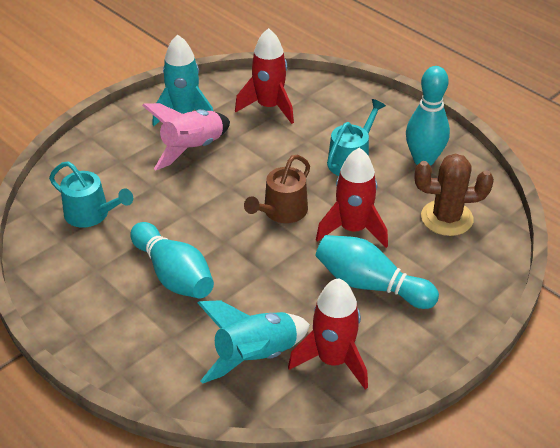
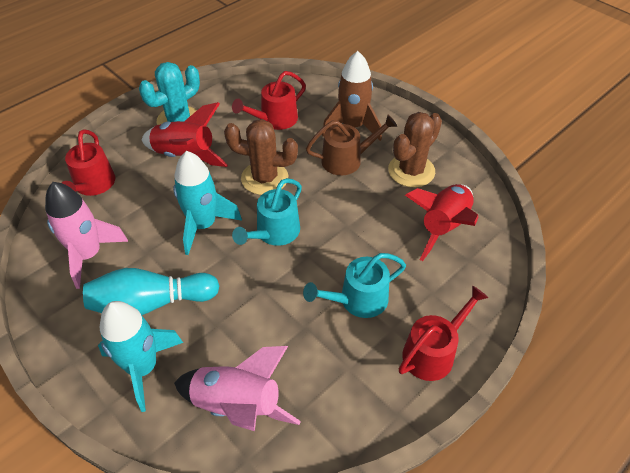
brown cactus: [415,154,494,236] = 1 -> [224,119,298,195] [388,112,442,187] = 2
brown rocket: none = 0 -> [322,51,382,141] = 1
pink rocket: [142,103,230,170] = 1 -> [45,182,129,289] [174,346,301,431] = 2
red rocket: [235,28,294,124] [288,278,368,390] [316,147,388,248] = 3 -> [142,102,228,167] [405,184,478,261] = 2
red watering can: none = 0 -> [62,129,116,196] [232,71,306,130] [399,286,488,381] = 3
turquoise bowling pin: [130,222,214,299] [316,235,439,309] [406,66,450,166] = 3 -> [83,268,219,315] = 1
turquoise cactus: none = 0 -> [139,62,200,125] = 1

